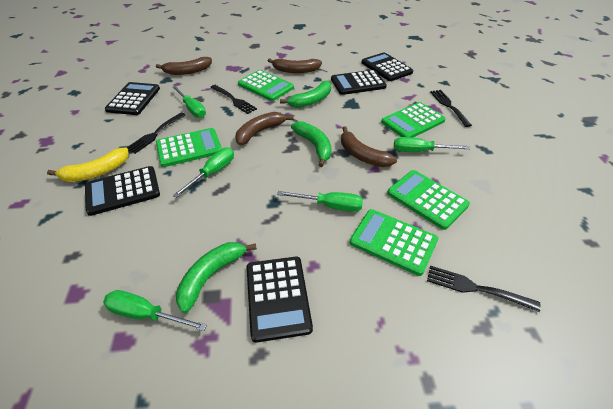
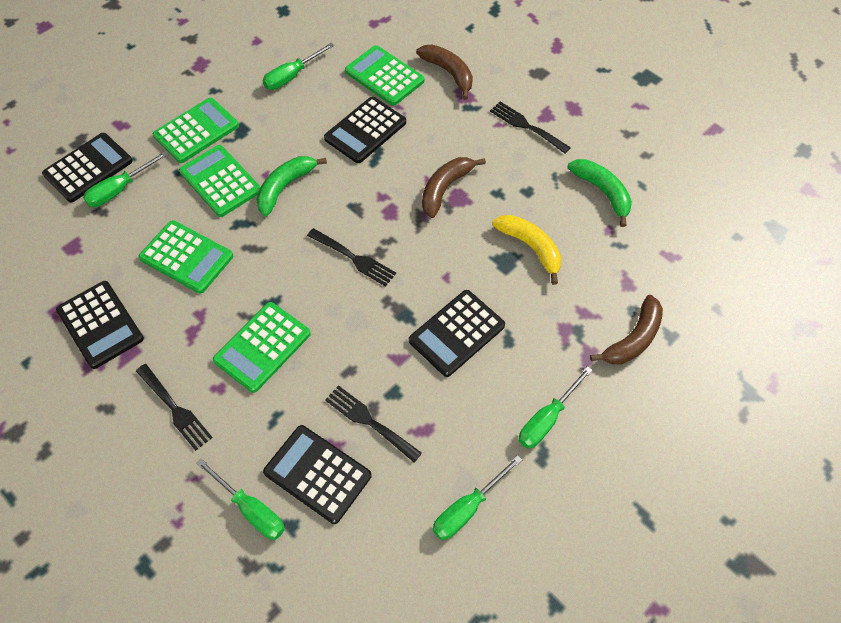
brown banana: [156,57,212,75] [236,112,294,145] [268,58,322,73] [341,126,397,167] = 4 -> [416,45,473,100] [422,157,486,218] [590,295,663,364] = 3
green banana: [176,242,257,313] [280,80,331,108] [291,121,332,167] = 3 -> [256,156,327,216] [567,159,632,227] = 2

